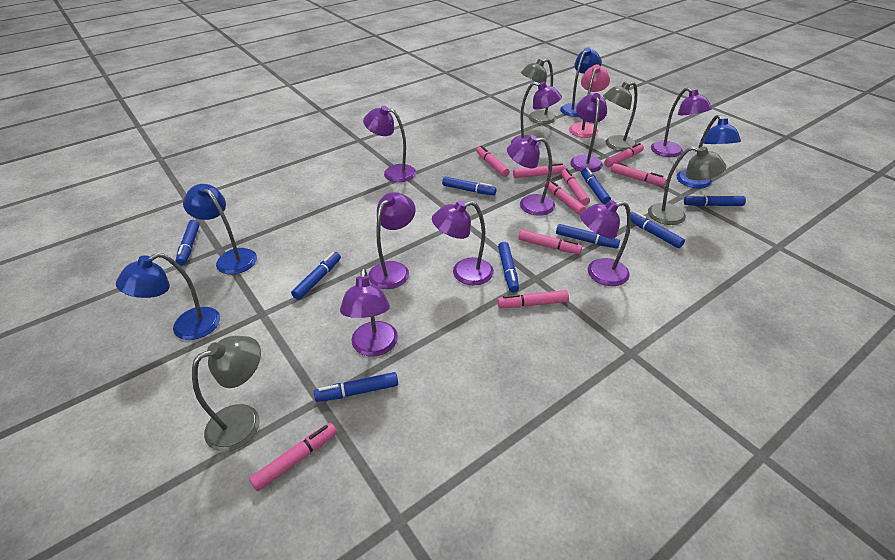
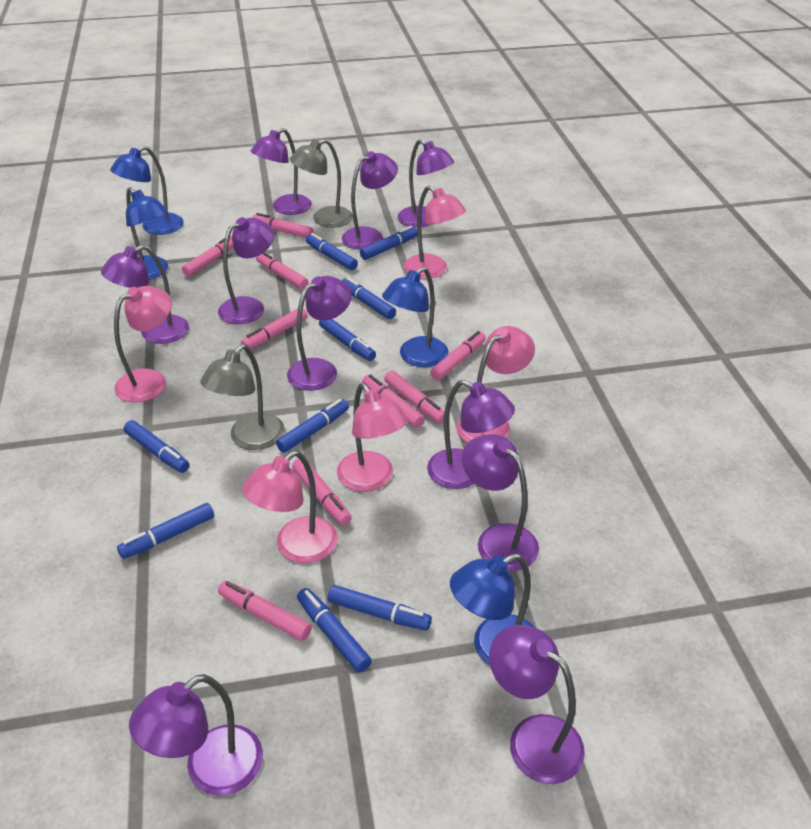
grey lamp: [192,336,261,452] [521,59,556,124] [603,82,637,151] [648,146,726,225] = 4 -> [200,344,285,450] [290,139,353,228] = 2
pink lamp: [569,64,610,138] = 1 -> [114,286,172,403] [242,450,338,563] [337,383,408,492] [404,186,466,279] [456,326,535,443] = 5
purple lamp: [340,268,398,357] [363,106,416,182] [368,192,416,289] [432,200,494,286] [507,135,555,216] [511,82,562,148] [570,93,607,172] [580,200,631,286] [651,87,712,157] = 9 -> [101,245,189,344] [129,674,263,796] [218,217,274,324] [251,128,312,215] [287,276,352,391] [342,151,398,250] [398,139,454,227] [427,380,515,489] [462,434,539,571] [489,625,585,784] = 10

